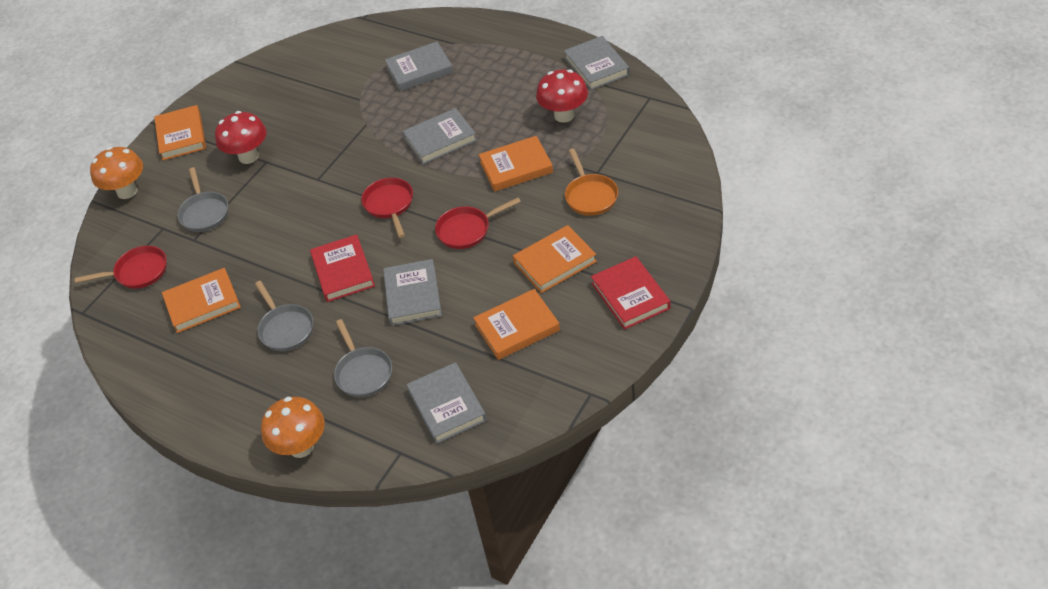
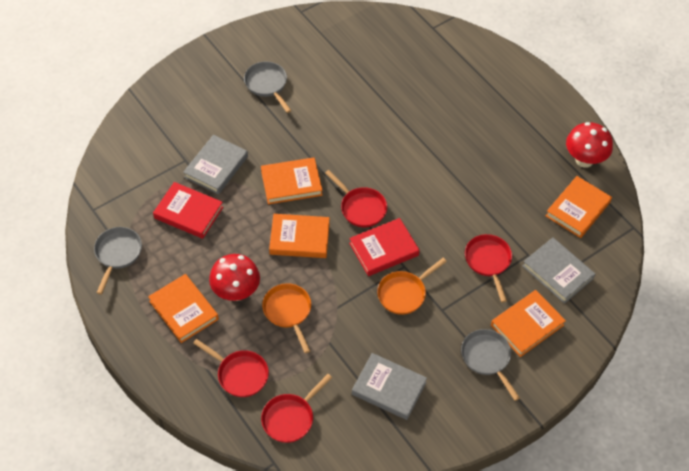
grey book: [383,259,442,326] [385,42,453,91] [402,108,477,164] [406,362,487,444] [564,36,630,90] = 5 -> [183,135,248,195] [352,353,427,420] [522,238,595,304] = 3
orange mushroom: [90,147,143,199] [261,397,325,458] = 2 -> none = 0
orange pan: [565,148,618,216] = 1 -> [262,283,311,353] [377,258,447,315] = 2
red pan: [75,246,166,289] [361,178,413,238] [435,197,521,249] = 3 -> [193,339,269,397] [261,374,332,443] [325,170,387,227] [465,234,512,302] = 4

